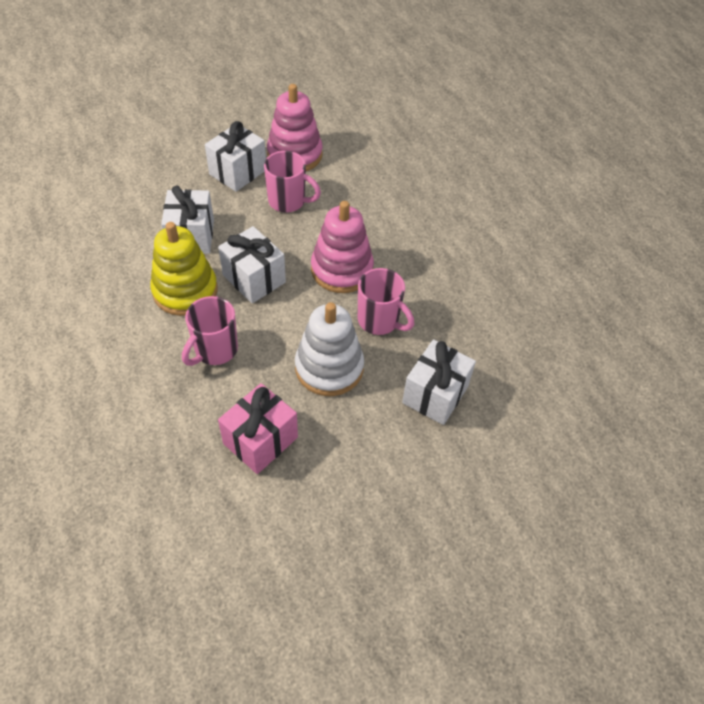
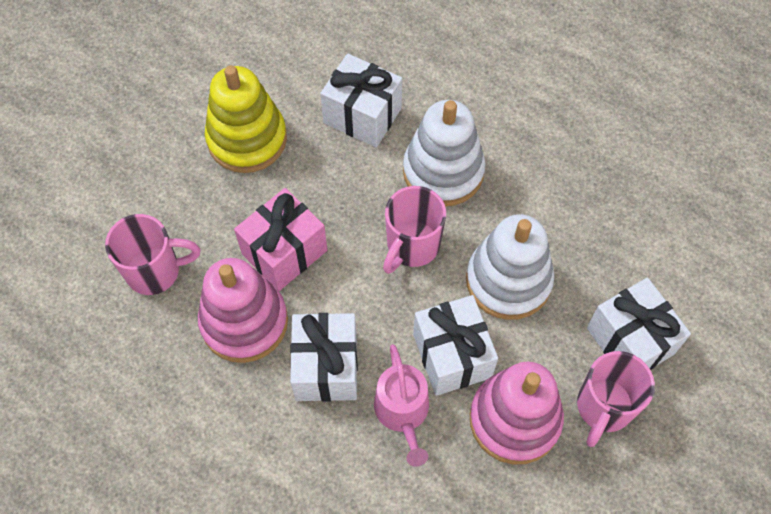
pink watering can: none = 0 -> [374,344,429,467] = 1
white stacking toy: [295,302,364,396] = 1 -> [403,100,486,207] [466,214,554,320] = 2

